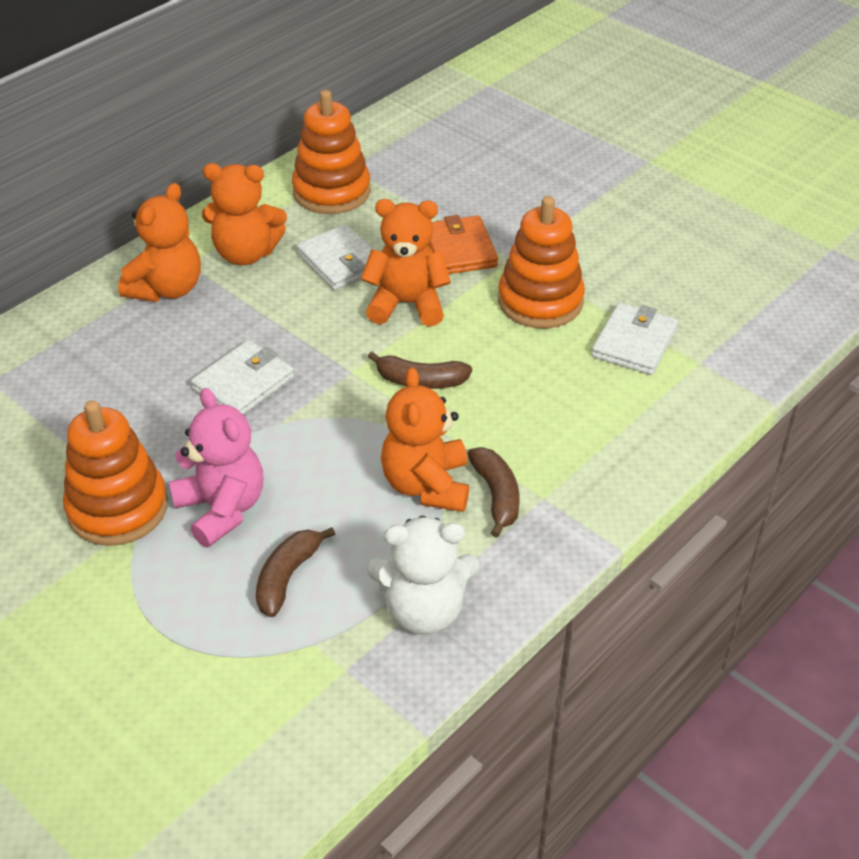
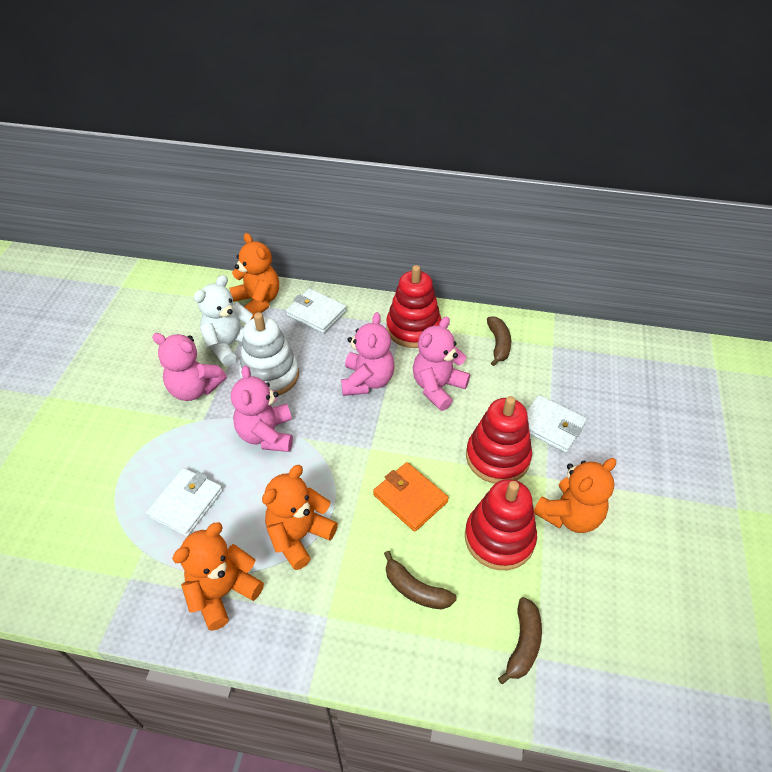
orange stacking toy: [63,400,168,546] [292,90,371,214] [498,196,585,329] = 3 -> none = 0
pink teddy bear: [169,388,263,547] = 1 -> [152,333,227,401] [231,365,293,452] [341,312,394,396] [413,316,470,411] = 4
red stacking toy: none = 0 -> [386,265,441,348] [465,479,537,570] [466,396,532,484] = 3
white stacking toy: none = 0 -> [239,312,299,395] = 1

